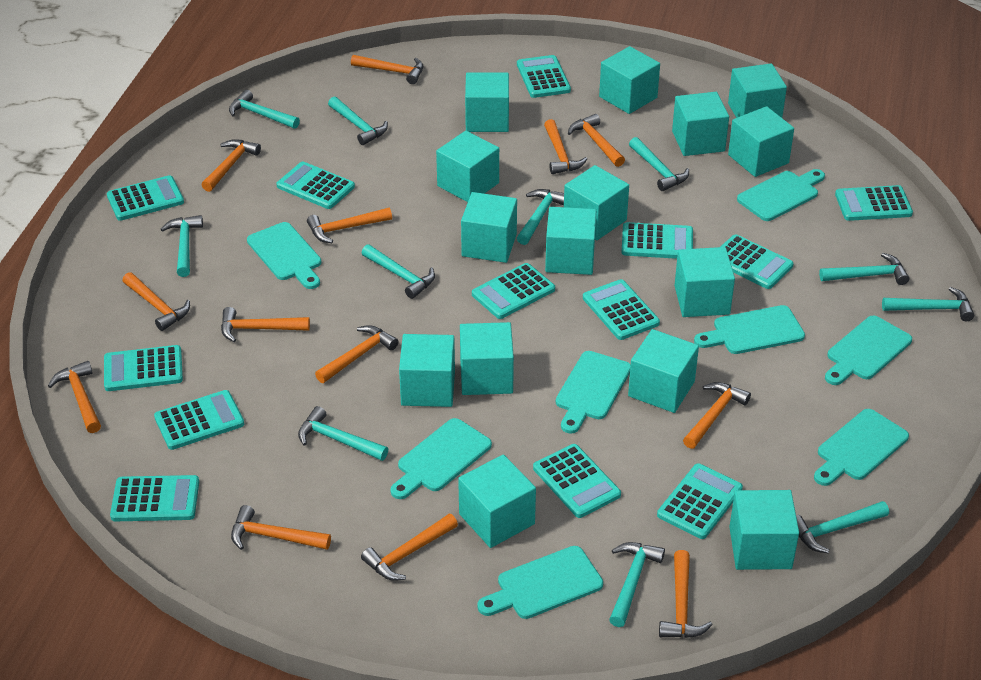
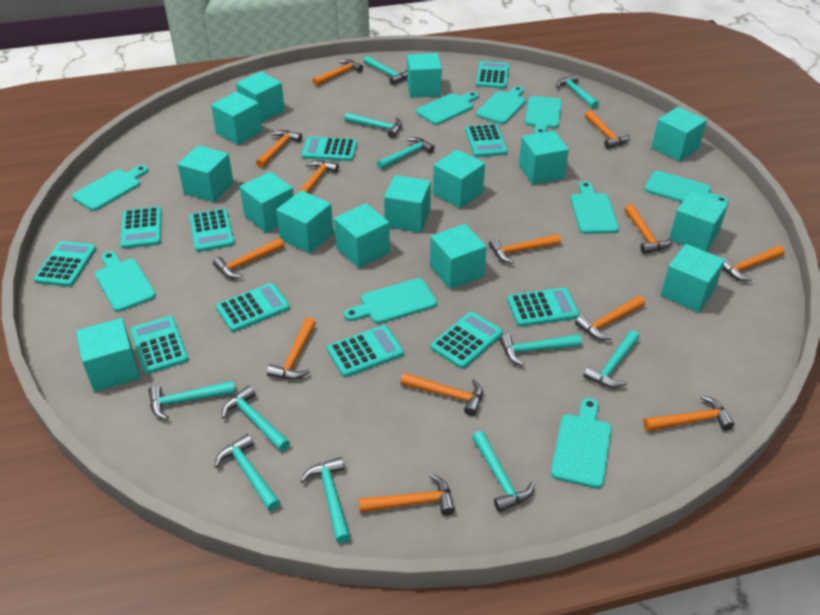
turquoise calculator: [104,345,183,391] [107,175,184,221] [110,475,199,521] [154,390,244,450] [276,162,355,209] [472,263,555,319] [517,55,571,98] [533,444,621,518] [583,279,660,340] [621,222,693,259] [657,463,743,539] [720,234,794,289] [835,185,913,221] = 13 -> [34,241,96,287] [120,206,162,249] [131,316,188,374] [189,208,235,252] [216,283,290,332] [302,136,357,161] [327,325,404,377] [430,312,503,369] [465,124,508,157] [476,61,509,89] [507,287,579,327] = 11
turquoise cutting board: [247,222,321,289] [390,418,492,499] [477,546,603,619] [556,351,631,434] [694,305,805,354] [737,169,825,221] [814,409,909,486] [825,315,912,385] = 8 -> [72,165,149,211] [95,251,156,312] [344,278,437,324] [416,92,479,125] [476,86,526,124] [525,96,562,134] [551,398,612,489] [570,181,619,234] [644,171,729,203] = 9

